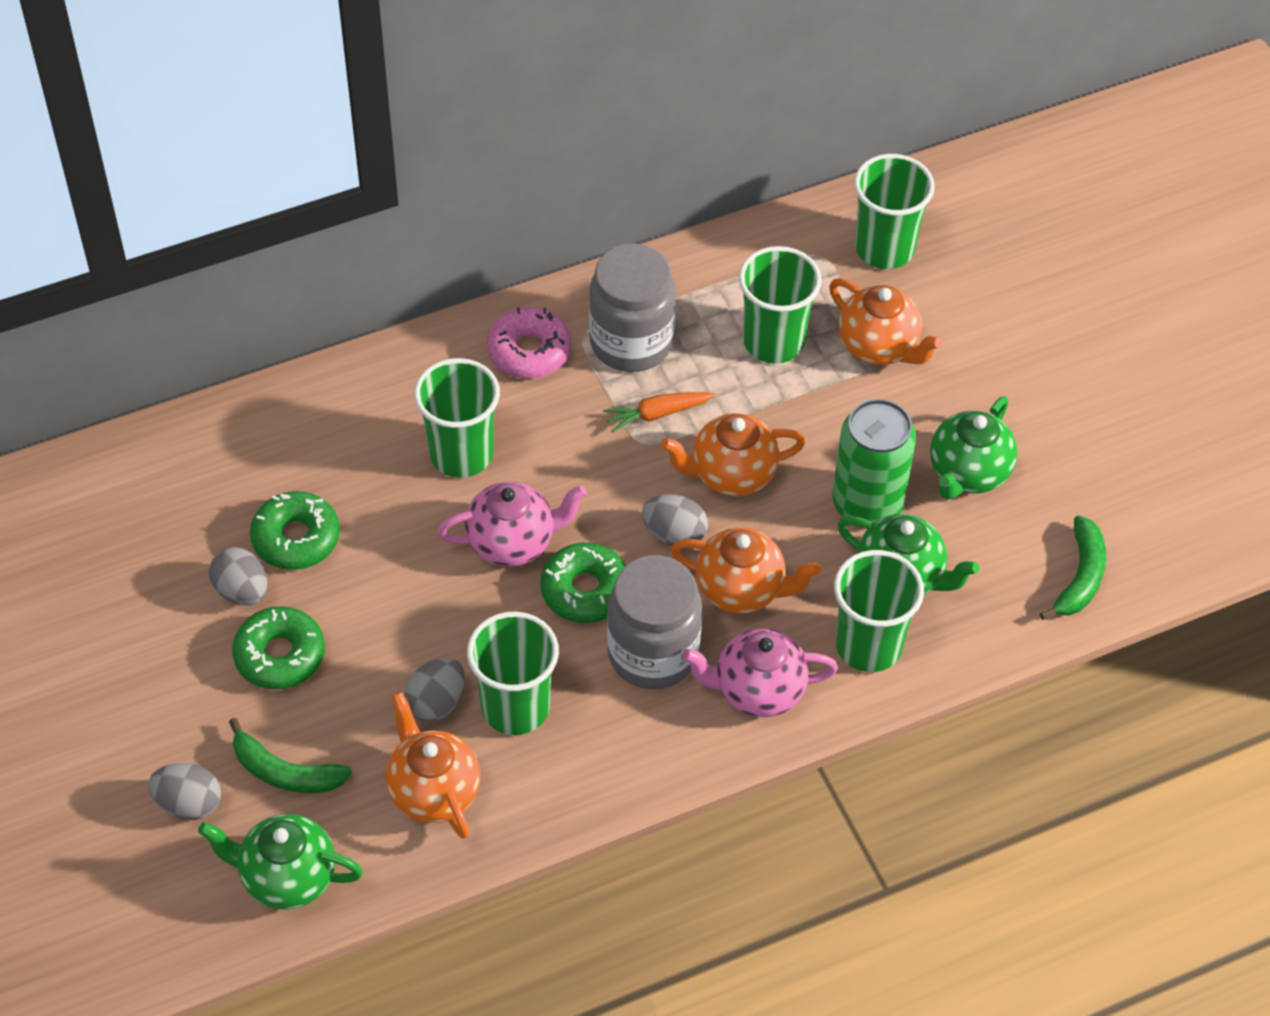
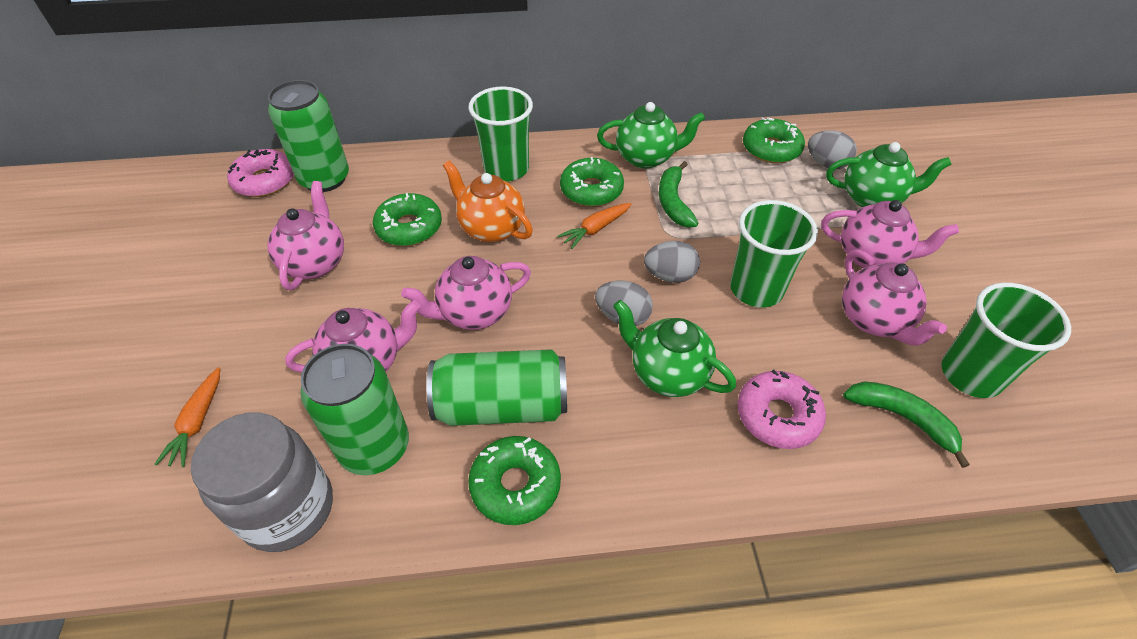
green can: [832,399,916,523] = 1 -> [268,80,349,192] [300,344,409,475] [427,349,567,426] = 3
green cup: [414,358,500,478] [467,612,559,735] [739,246,822,364] [834,550,924,672] [854,154,935,269] = 5 -> [468,87,533,182] [730,200,818,308] [941,283,1071,398] = 3
green donut: [232,606,325,689] [250,491,340,570] [540,543,626,623] = 3 -> [373,193,442,246] [468,436,561,525] [560,157,624,207] [743,117,805,163] = 4
grey egg: [148,763,221,820] [209,547,268,606] [404,658,465,722] [642,494,708,546] = 4 -> [595,281,653,326] [644,241,700,283] [808,130,857,169] = 3
grey jar: [589,244,676,372] [607,555,702,689] = 2 -> [191,412,333,552] = 1
orange carrot: [603,392,715,433] = 1 -> [154,367,220,467] [557,203,631,249] = 2
orange teapot: [385,692,481,839] [661,413,806,496] [671,527,821,614] [829,278,942,365] = 4 -> [443,161,533,243] = 1
pink donut: [487,307,571,379] = 1 -> [227,149,294,197] [737,370,826,449] = 2
pink teapot: [438,481,587,567] [682,628,838,718] = 2 -> [267,181,344,290] [285,300,421,373] [401,256,531,330] [821,200,959,268] [842,250,947,346] = 5

